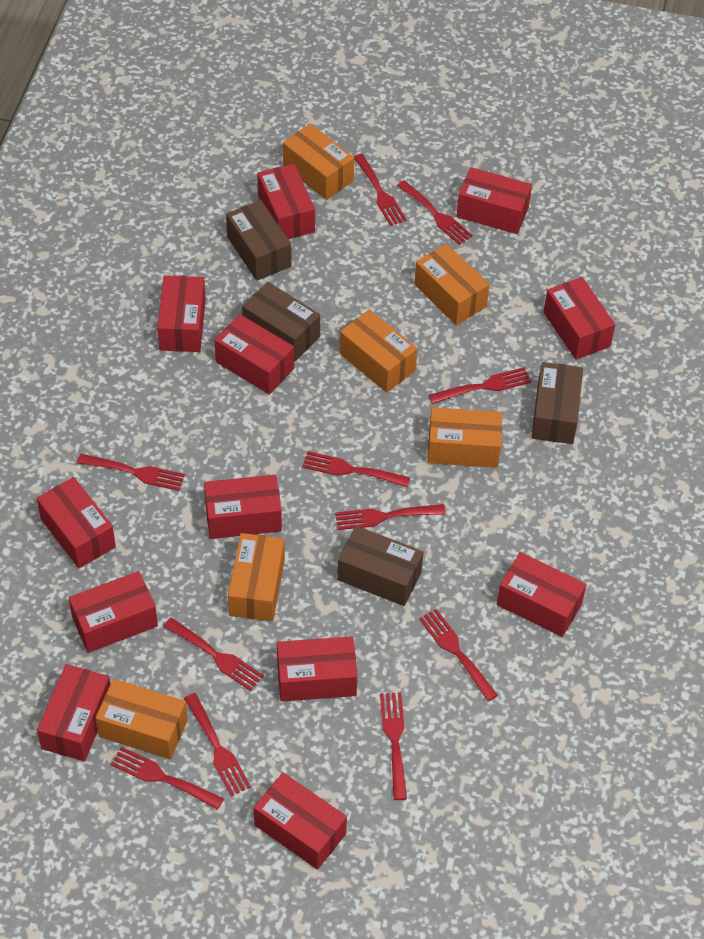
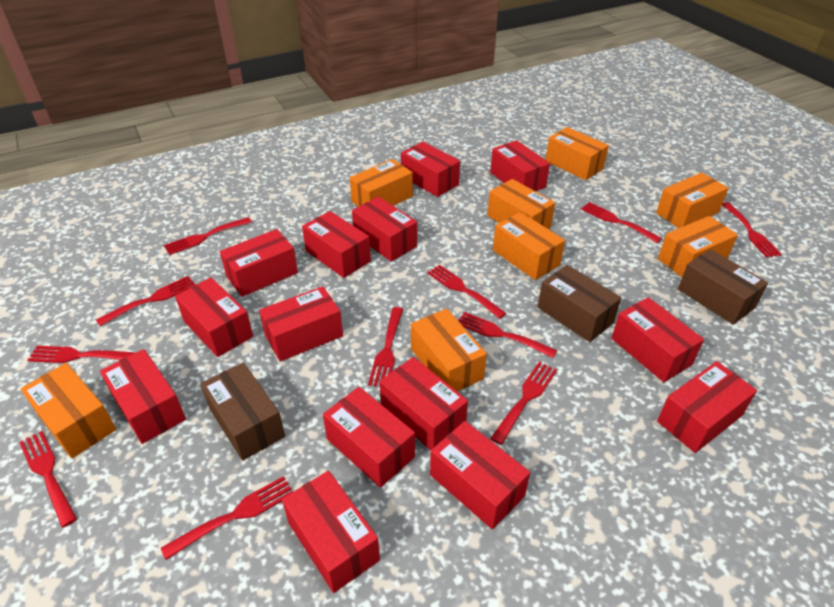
brown box: [226,200,291,281] [242,282,320,362] [337,526,423,606] [531,362,583,444] = 4 -> [201,363,285,461] [538,265,621,342] [678,249,768,325] = 3
orange box: [95,679,188,759] [228,533,285,621] [283,124,354,200] [339,310,417,393] [414,244,490,325] [428,407,502,468] = 6 -> [21,363,116,458] [350,159,413,207] [411,309,487,391] [487,179,555,229] [493,212,565,280] [545,127,609,180] [656,172,729,228] [658,216,738,277] = 8
red box: [37,477,116,568] [37,664,111,761] [69,571,158,653] [157,275,206,352] [204,475,282,539] [215,314,294,395] [254,773,347,870] [258,164,315,239] [277,636,358,702] [457,167,532,234] [497,552,587,637] [544,277,615,360] = 12 -> [100,349,186,444] [175,277,253,357] [220,229,298,297] [259,286,343,361] [282,471,380,593] [302,211,371,278] [323,387,415,488] [352,197,417,262] [379,357,468,450] [401,142,460,197] [430,421,530,529] [490,140,550,191] [612,297,704,382] [657,361,757,453] = 14

